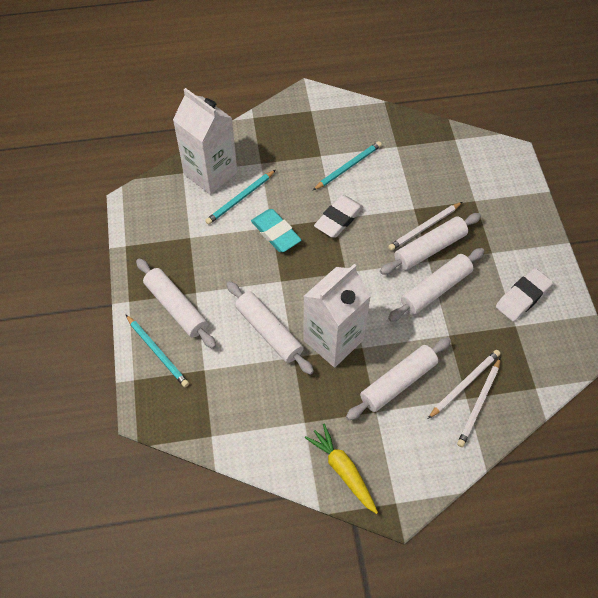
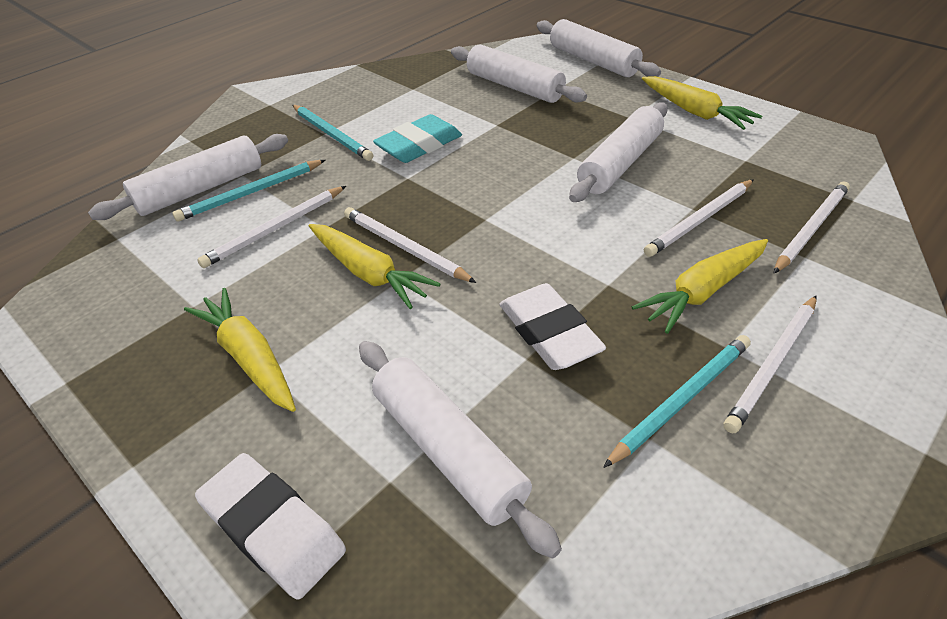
white carton: [173,88,237,195] [303,264,371,367] = 2 -> none = 0
white pencil: [388,202,462,251] [428,350,500,419] [457,357,501,447] = 3 -> [197,186,346,268] [344,207,476,283] [644,179,754,257] [724,295,817,433] [774,181,850,273] = 5
yellow carrot: [305,424,378,514] = 1 -> [184,288,296,412] [309,224,440,309] [632,239,768,334] [642,76,762,130] = 4

